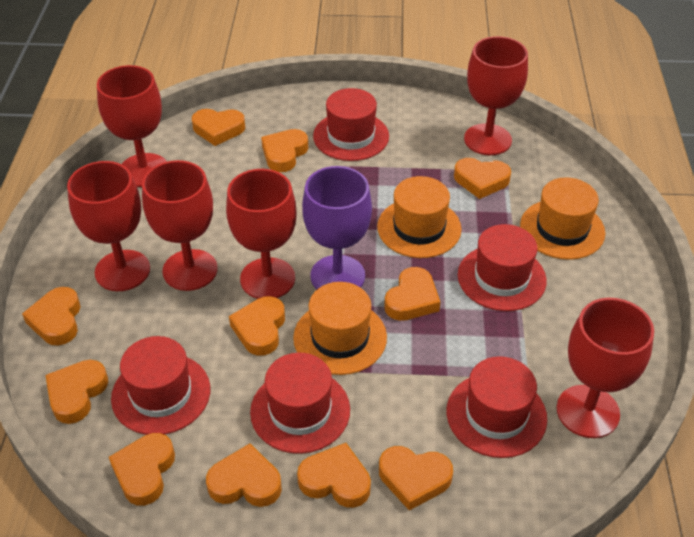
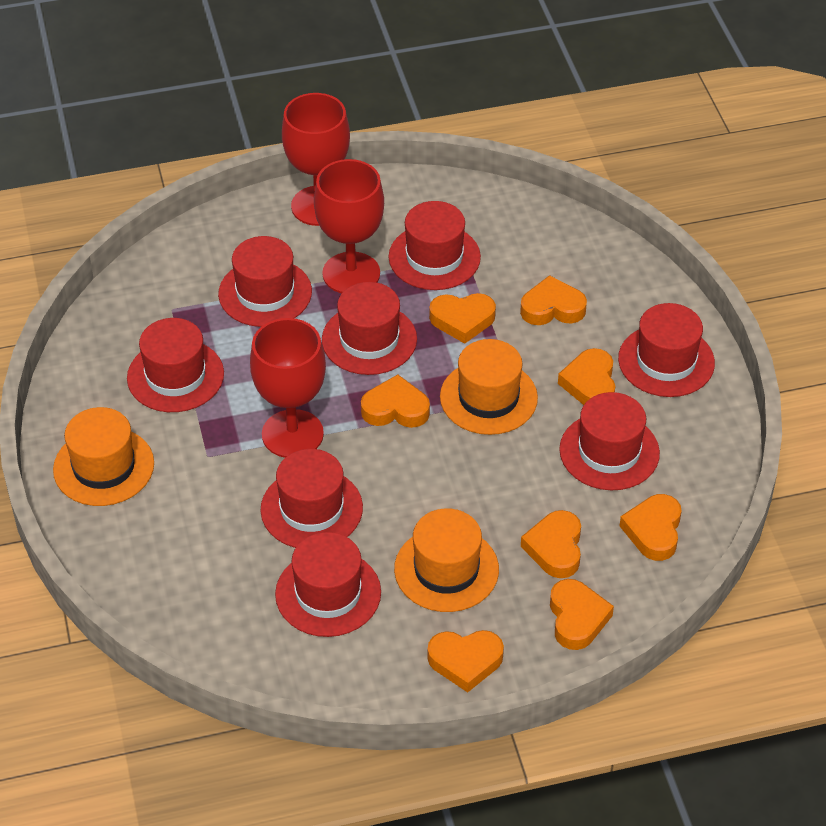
orange heart: [22,287,80,345] [45,360,108,424] [109,433,175,506] [192,109,245,146] [206,444,282,507] [229,296,285,356] [261,129,308,172] [297,443,371,508] [379,446,453,511] [384,267,440,321] [454,158,511,199] = 11 -> [361,374,430,428] [427,630,504,692] [429,293,496,344] [520,275,587,325] [521,510,581,578] [550,579,614,650] [558,348,615,405] [620,494,682,561] = 8
purple goblet: [302,166,372,289] = 1 -> none = 0
red goblet: [67,161,150,291] [97,65,167,187] [142,160,218,291] [226,169,297,299] [464,36,528,155] [557,298,654,438] = 6 -> [250,318,326,458] [282,93,350,226] [314,159,384,293] = 3
red hat: [111,336,210,435] [250,353,350,454] [313,88,389,161] [447,356,547,458] [458,224,547,311] = 5 -> [127,318,224,412] [218,236,312,327] [260,449,363,548] [275,532,381,637] [322,282,417,375] [388,201,481,290] [559,392,660,490] [618,303,715,397] = 8

